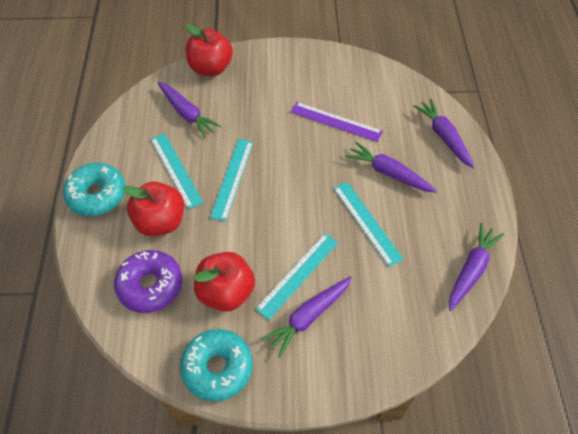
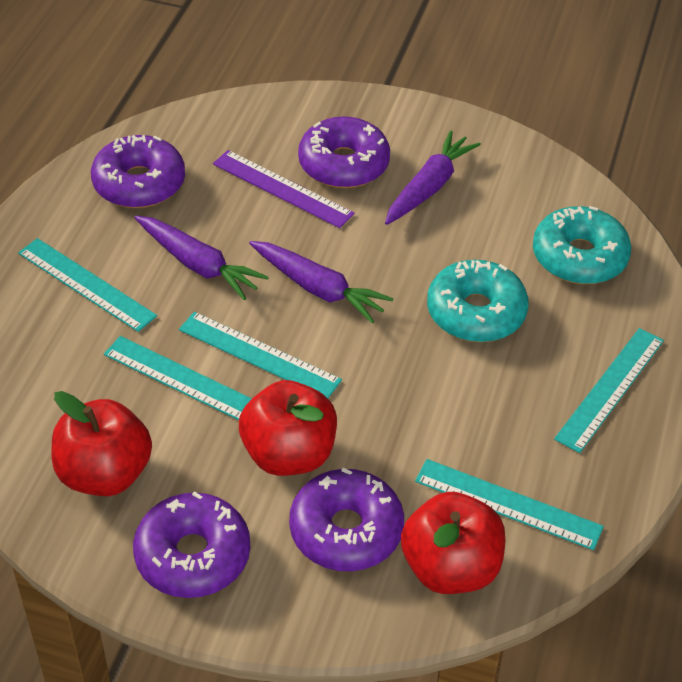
purple carrot: [158,82,222,138] [261,276,352,358] [345,142,437,192] [413,99,474,168] [449,223,504,311] = 5 -> [134,216,269,300] [249,241,394,323] [385,130,481,225] = 3
purple donut: [114,250,182,313] = 1 -> [91,135,185,208] [133,491,250,598] [289,468,404,571] [298,116,390,188] = 4
turquoise ruler: [151,133,204,210] [210,139,253,221] [255,233,338,320] [333,182,404,267] = 4 -> [18,238,157,332] [104,336,252,420] [179,312,342,398] [415,459,604,550] [554,328,664,453] = 5

